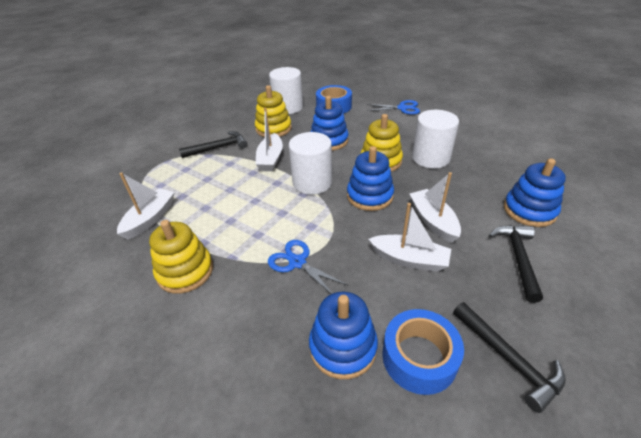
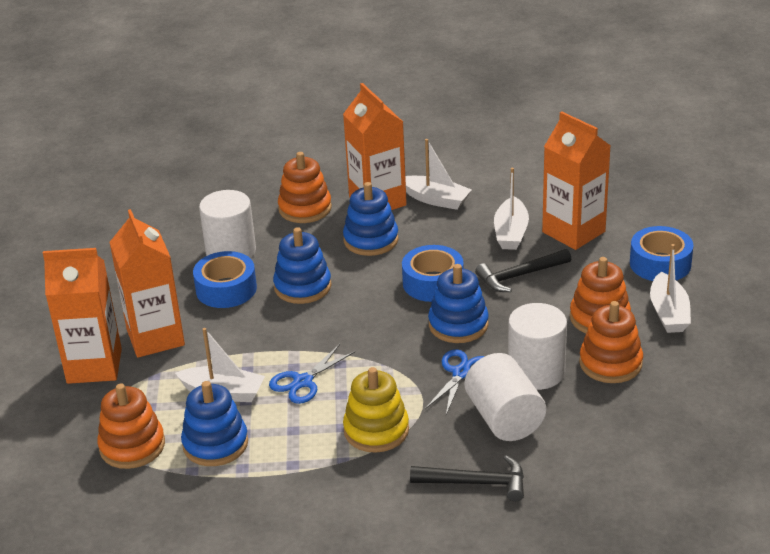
black hammer: [179,131,247,158] [453,302,566,413] [489,225,543,303] = 3 -> [410,456,524,501] [475,249,571,292] = 2
blue tape: [316,85,352,114] [382,309,464,395] = 2 -> [193,251,257,308] [402,245,464,302] [630,226,693,281] = 3
orange carton: none = 0 -> [43,248,122,384] [109,209,185,358] [343,83,407,210] [542,111,611,250] = 4
orange stacking toy: none = 0 -> [97,384,165,469] [278,152,332,223] [570,257,631,333] [579,301,643,383] = 4
yellow stacking toy: [149,220,213,294] [255,85,292,137] [361,114,403,172] = 3 -> [343,367,409,453] = 1

